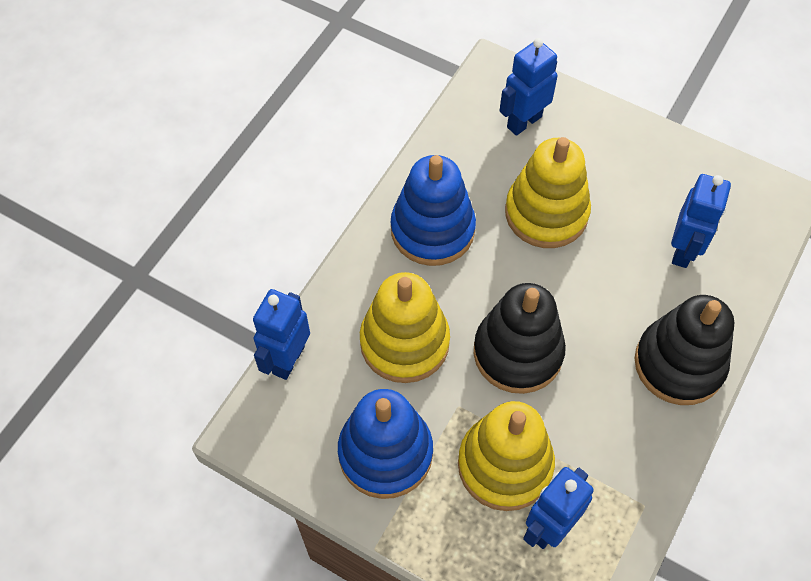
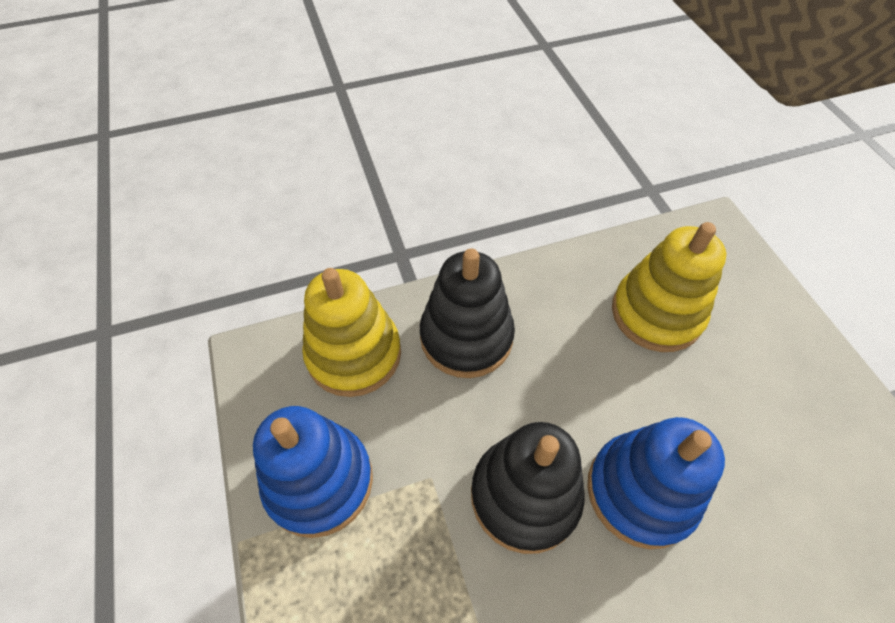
blue robot: [253,289,310,380] [499,38,558,136] [523,467,594,549] [671,174,731,268] = 4 -> none = 0
yellow stacking toy: [360,272,450,383] [458,401,555,511] [505,137,591,248] = 3 -> [302,268,401,397] [612,222,726,352] = 2

